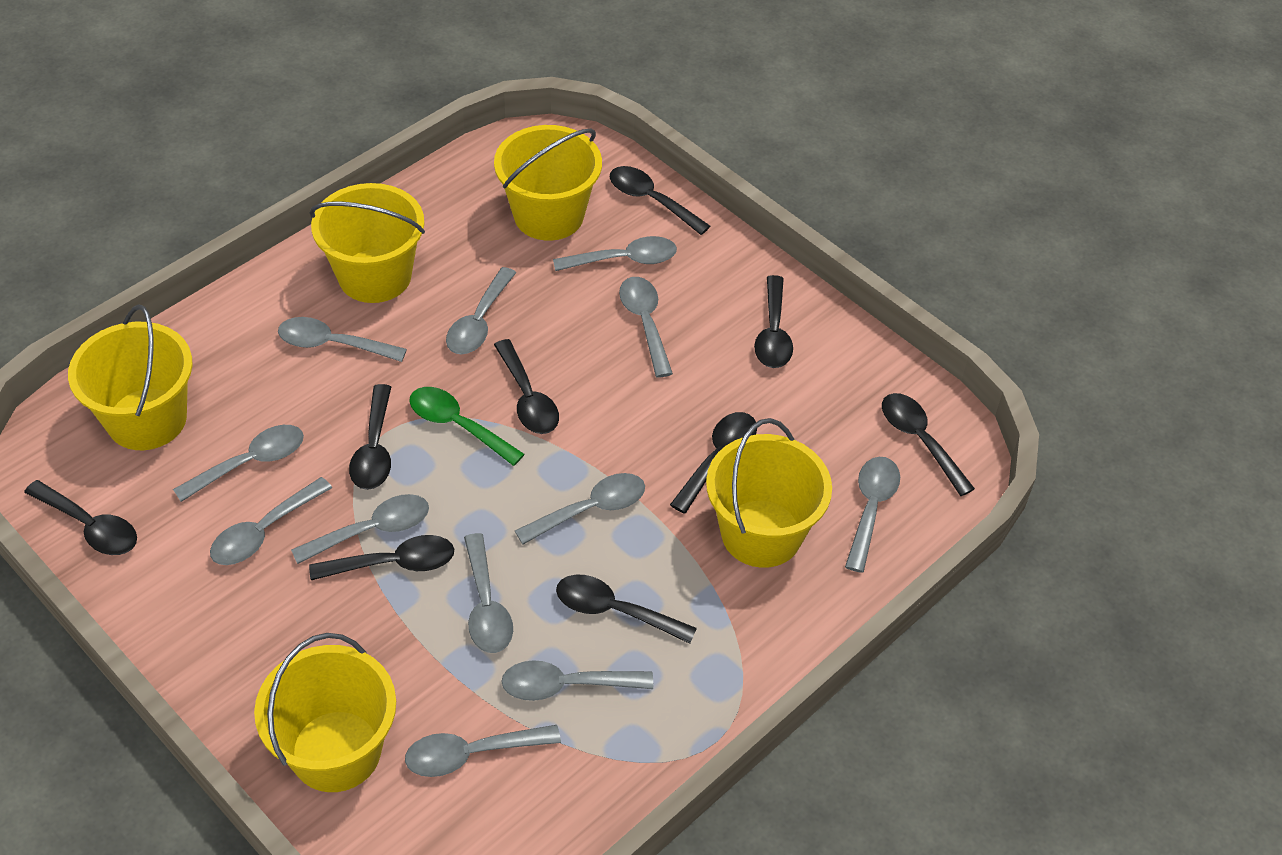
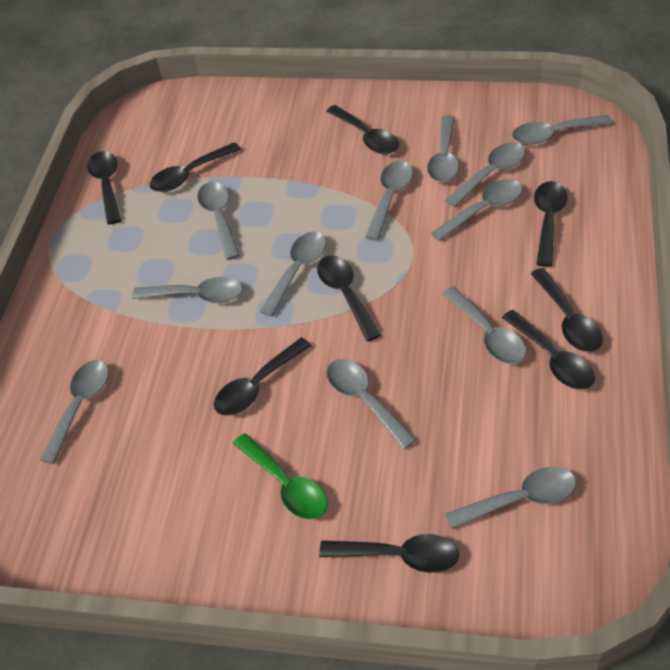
yellow bucket: [68,305,193,450] [254,633,396,792] [310,183,425,303] [494,125,602,241] [706,418,832,568] = 5 -> none = 0

